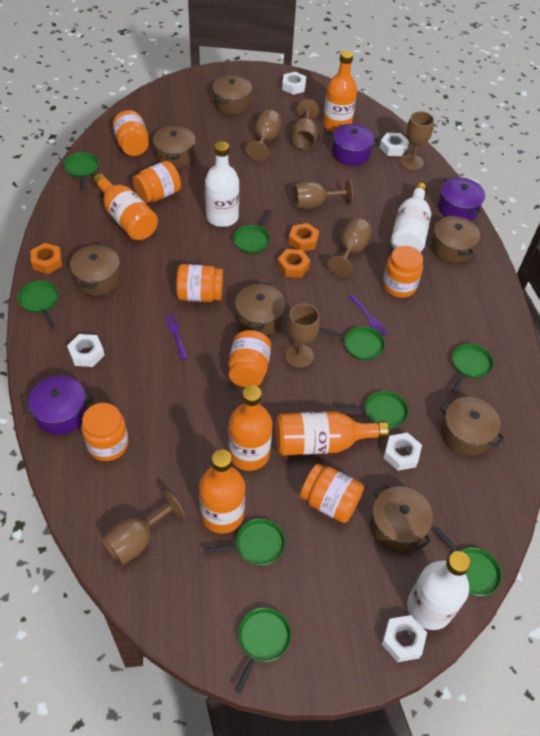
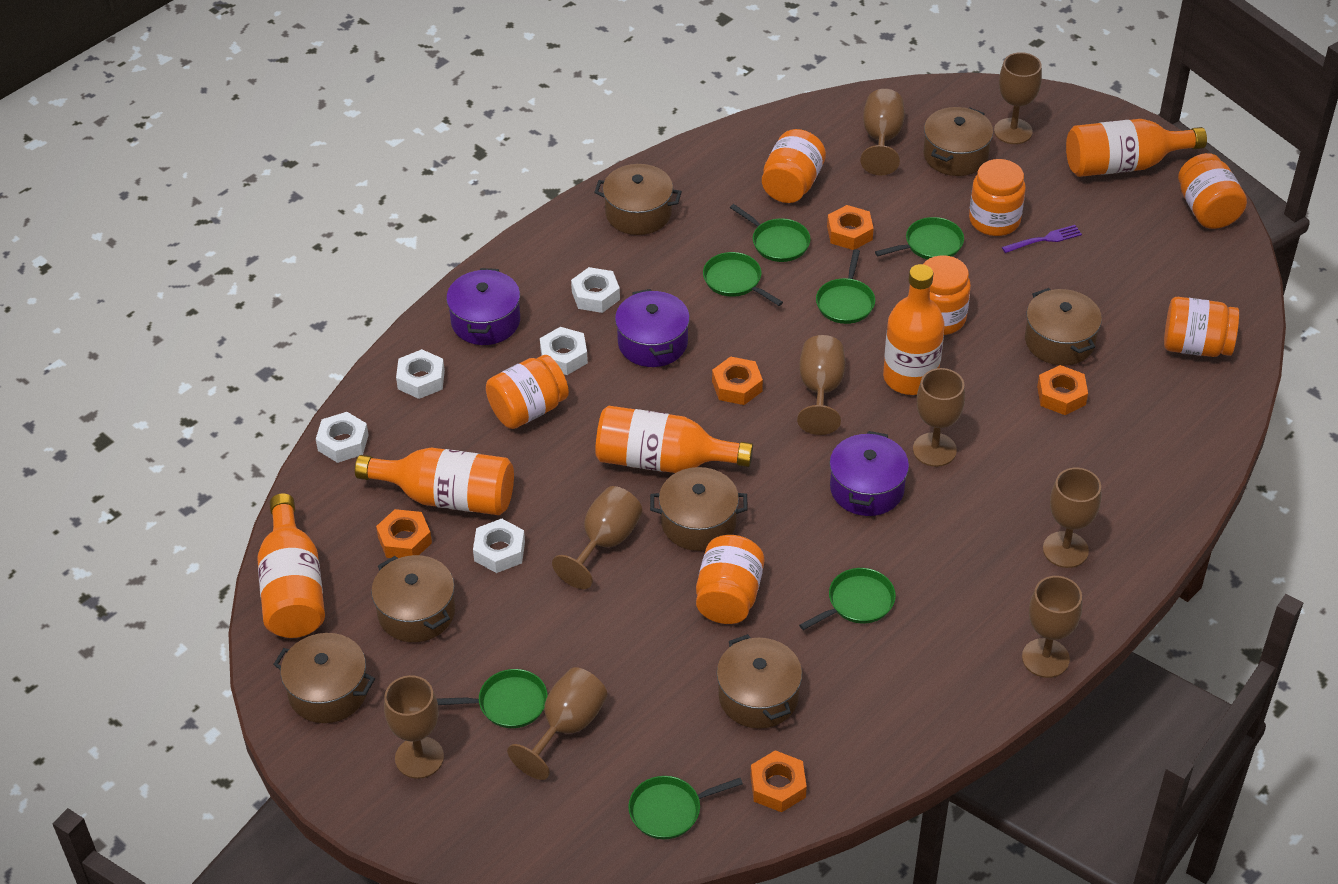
brown goblet: [102,490,185,565] [246,110,282,161] [285,304,320,368] [292,99,319,149] [293,179,353,209] [327,218,372,277] [400,111,434,170] = 7 -> [384,675,444,779] [507,667,607,780] [552,486,642,589] [797,335,845,435] [860,89,905,175] [913,368,965,467] [994,52,1042,144] [1022,576,1082,678] [1043,468,1101,568] = 9
green pan: [18,281,59,328] [63,152,99,190] [204,519,285,566] [233,210,273,254] [235,608,291,693] [319,326,385,361] [337,391,409,429] [434,527,502,596] [451,344,494,392] = 9 -> [437,669,548,728] [628,776,743,839] [703,252,783,306] [730,204,811,262] [799,568,896,630] [816,249,875,324] [875,217,964,260] = 7
orange nut: [31,243,62,274] [277,249,310,278] [288,223,319,251] = 3 -> [376,509,432,558] [712,356,763,405] [751,750,807,813] [827,205,874,250] [1037,365,1088,415] = 5
purple fork: [164,314,188,360] [349,295,389,336] = 2 -> [1002,225,1082,253] = 1
white bottle: [205,141,239,227] [391,183,431,252] [407,551,471,630] = 3 -> none = 0

